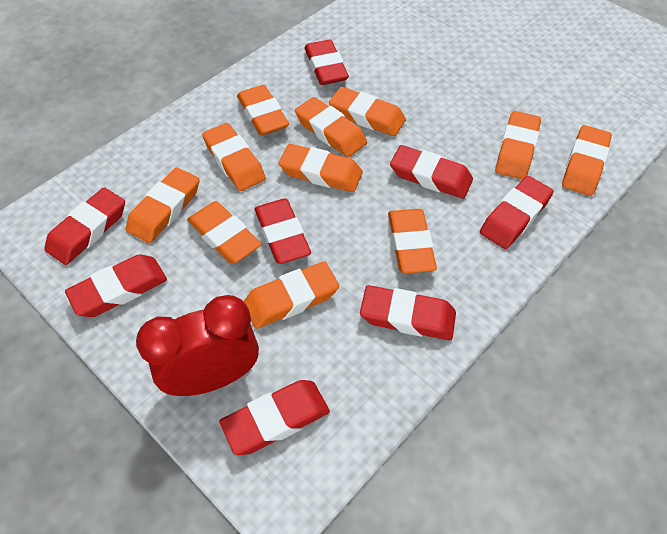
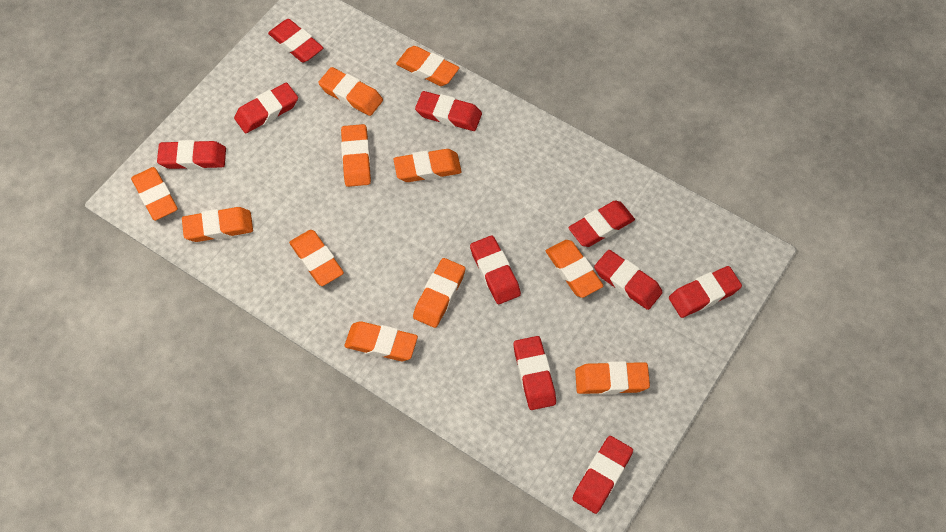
red clock: [136,295,259,396] = 1 -> none = 0
red eraser: [45,187,125,265] [65,254,167,317] [219,380,330,455] [255,198,311,264] [304,40,349,85] [360,285,456,340] [390,145,473,199] [480,176,554,249] = 8 -> [157,140,226,169] [234,83,298,133] [268,19,323,63] [415,91,482,131] [470,236,521,304] [514,336,556,410] [568,200,635,247] [572,436,633,514] [594,250,663,310] [669,266,742,318] = 10

